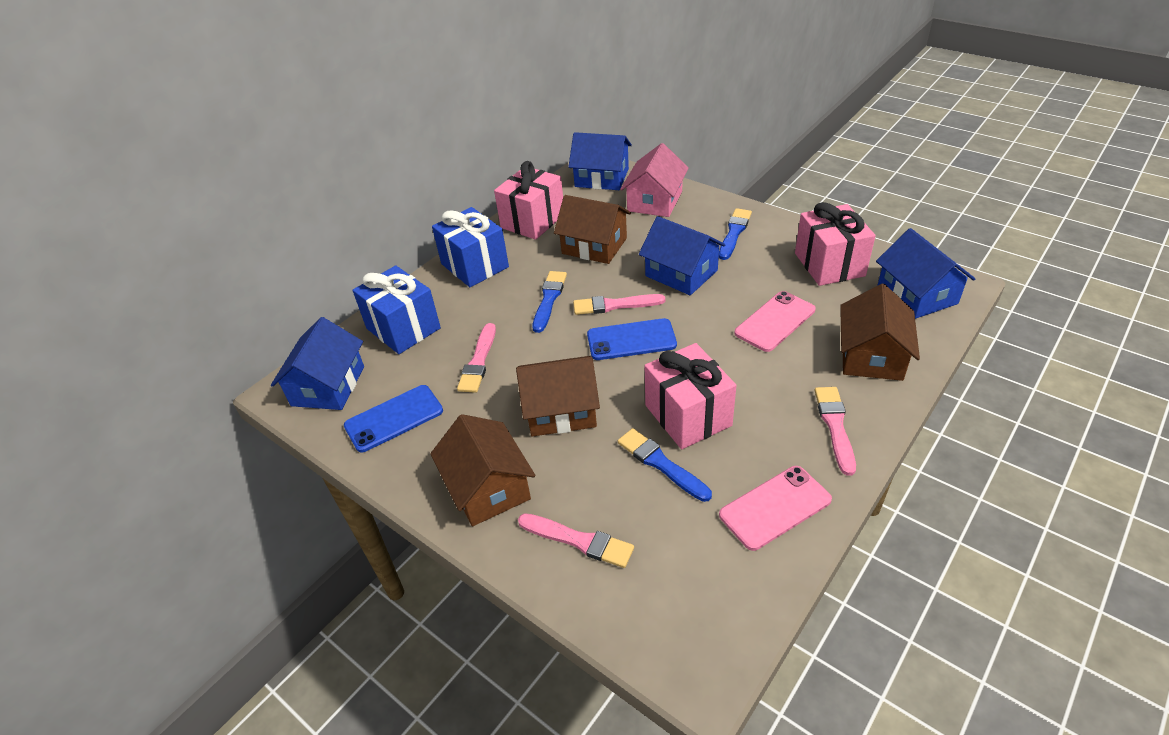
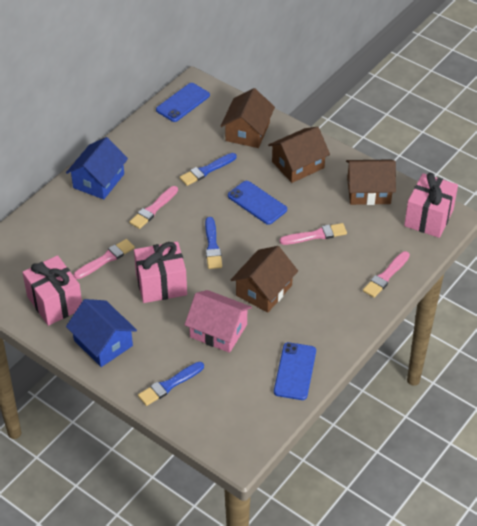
blue gift: [353,265,441,354] [432,207,509,287] = 2 -> none = 0
blue house: [271,317,364,410] [569,132,632,190] [639,216,725,295] [876,228,975,319] = 4 -> [66,137,128,200] [66,299,137,367] = 2
blue phone: [344,385,443,452] [587,318,677,360] = 2 -> [156,83,210,122] [228,181,287,225] [274,342,316,400] = 3
pink phone: [719,466,832,551] [734,291,816,352] = 2 -> none = 0

